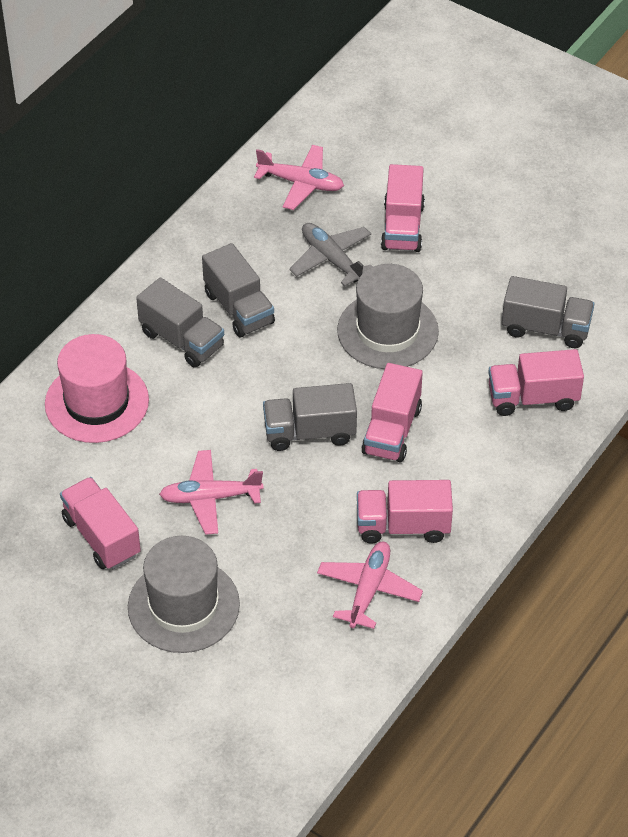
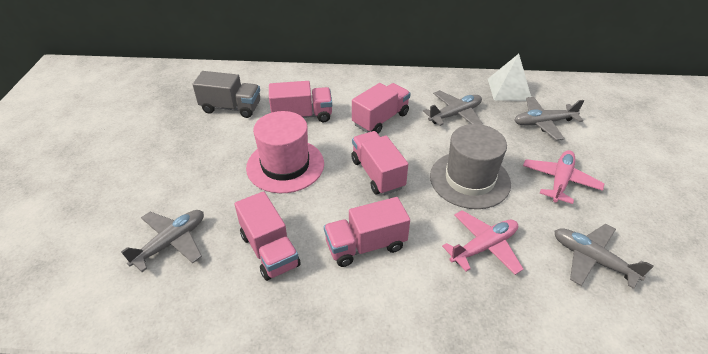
grey hat: [128,536,240,653] [337,264,439,369] = 2 -> [430,124,511,209] = 1
grey plane: [289,223,373,286] = 1 -> [121,210,204,272] [423,90,483,126] [515,97,584,140] [554,224,653,289] = 4
grey truck: [136,277,224,368] [202,243,275,337] [263,383,357,451] [502,276,595,348] = 4 -> [193,71,260,118] = 1
pink plane: [159,450,264,535] [254,145,344,210] [317,541,423,629] = 3 -> [442,210,523,275] [523,150,605,204] = 2
white pyramid: none = 0 -> [488,54,531,101] = 1

